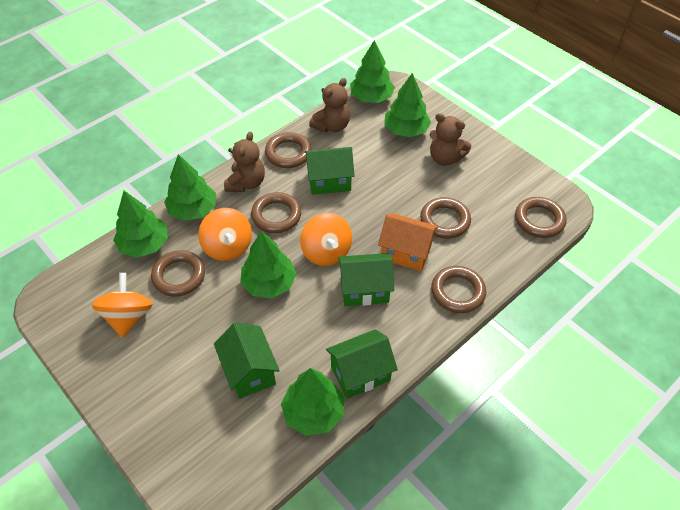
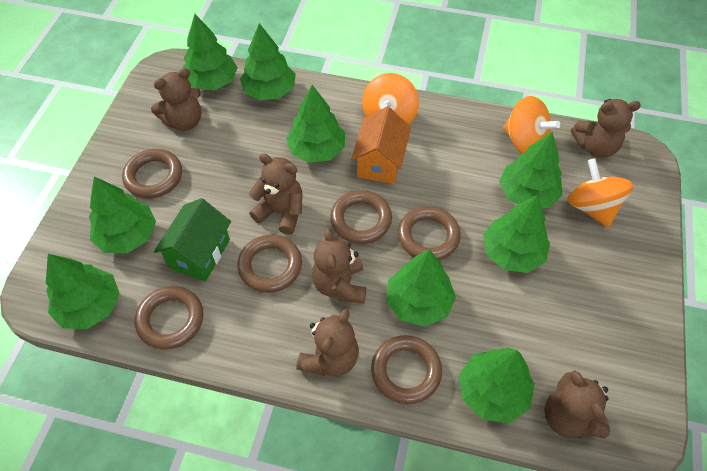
brown teddy bear: [224,132,265,192] [309,78,350,132] [430,113,472,166] = 3 -> [151,68,201,131] [249,153,302,235] [297,309,359,376] [312,228,366,304] [544,370,610,439] [571,99,641,158] = 6
green house: [214,322,280,399] [305,147,355,195] [326,329,398,399] [338,253,394,306] = 4 -> [154,198,231,281] = 1
green tree: [113,191,168,258] [164,154,216,221] [240,231,296,298] [281,368,344,436] [350,40,395,103] [384,73,431,137] = 6 -> [46,254,120,329] [89,176,156,253] [183,14,238,90] [240,23,296,100] [286,85,345,163] [386,250,456,327] [459,348,535,423] [483,195,550,273] [499,132,562,208] = 9

